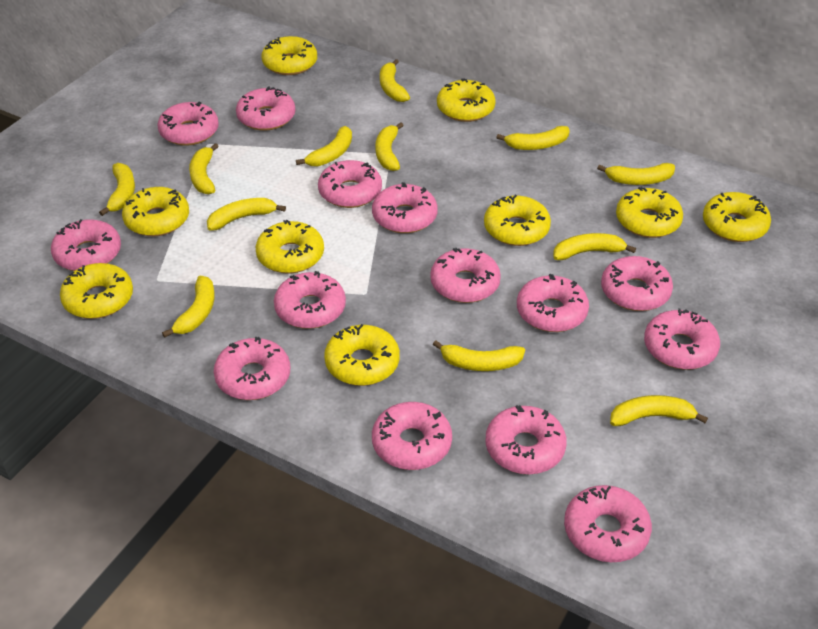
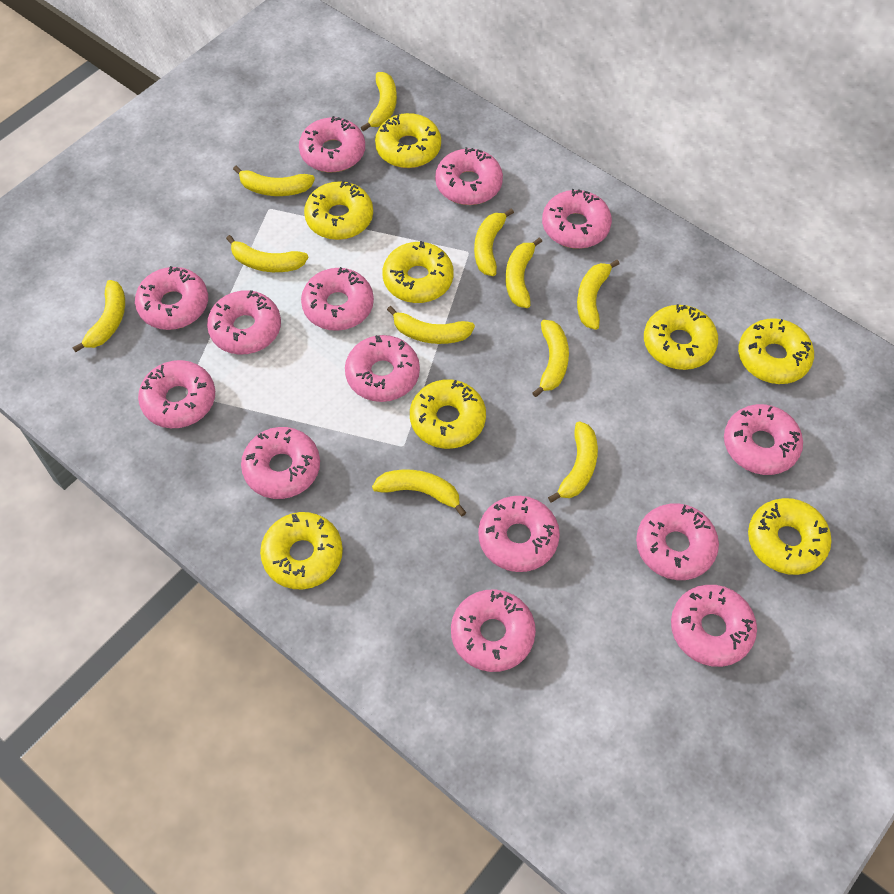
yellow banana: [99,163,135,216] [162,276,215,338] [189,143,219,194] [207,198,286,231] [296,126,352,167] [375,122,404,171] [380,59,410,102] [433,340,525,371] [496,126,569,150] [553,233,636,260] [597,163,675,185] [610,395,708,426] = 12 -> [72,280,125,353] [226,235,308,272] [233,166,315,196] [361,72,397,132] [372,469,466,516] [387,306,475,344] [474,208,514,276] [506,237,542,308] [532,320,569,397] [548,421,598,502] [577,260,620,330] = 11
yellow donut: [60,263,133,319] [122,187,189,236] [256,220,324,274] [262,36,317,75] [324,324,400,386] [437,78,496,122] [484,195,551,246] [616,187,683,238] [703,192,771,242] = 9 -> [260,512,343,589] [304,180,373,240] [375,113,441,168] [383,241,454,303] [410,379,486,449] [644,304,718,370] [738,318,814,384] [748,498,832,575] = 8

